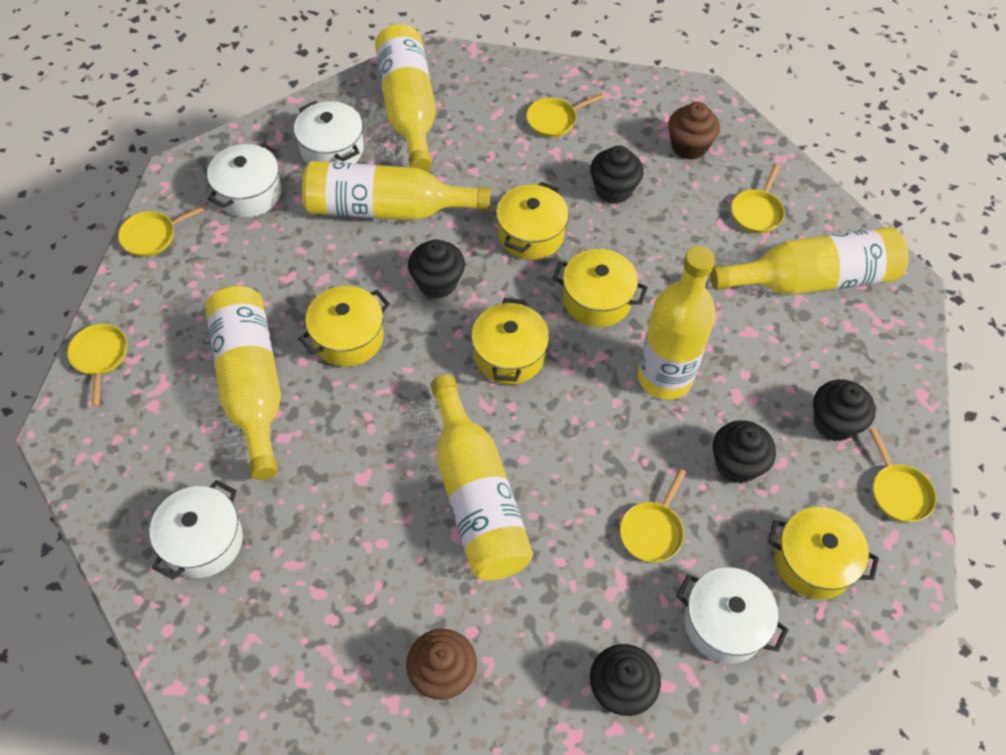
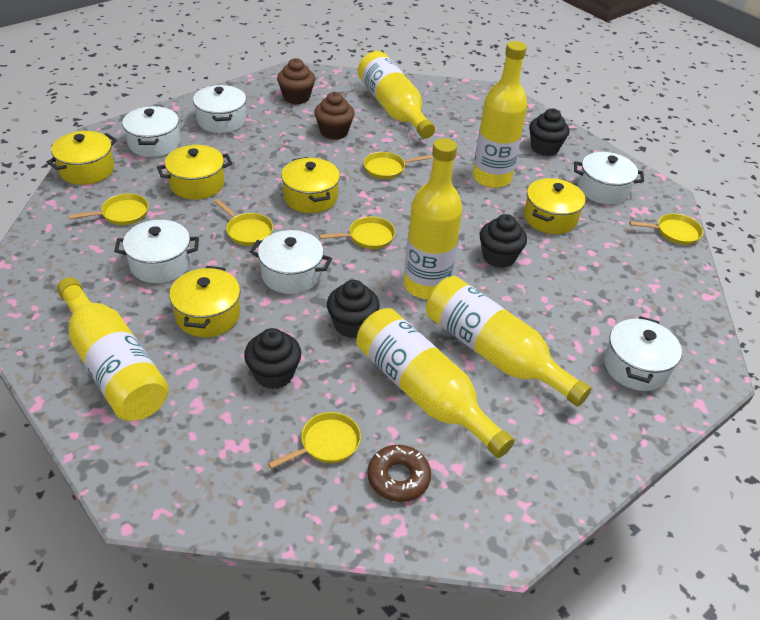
black cupcake: [408,239,465,299] [590,146,644,204] [590,644,661,716] [713,420,776,484] [813,379,876,441] = 5 -> [244,328,301,389] [327,280,380,338] [480,214,527,268] [529,108,569,156] = 4
brown donut: none = 0 -> [367,445,431,502] = 1
white pot: [149,480,243,580] [207,143,282,217] [294,101,364,164] [676,567,788,663] = 4 -> [114,220,199,283] [122,106,180,157] [193,85,246,133] [250,230,332,294] [574,152,644,205] [604,316,682,391] = 6

